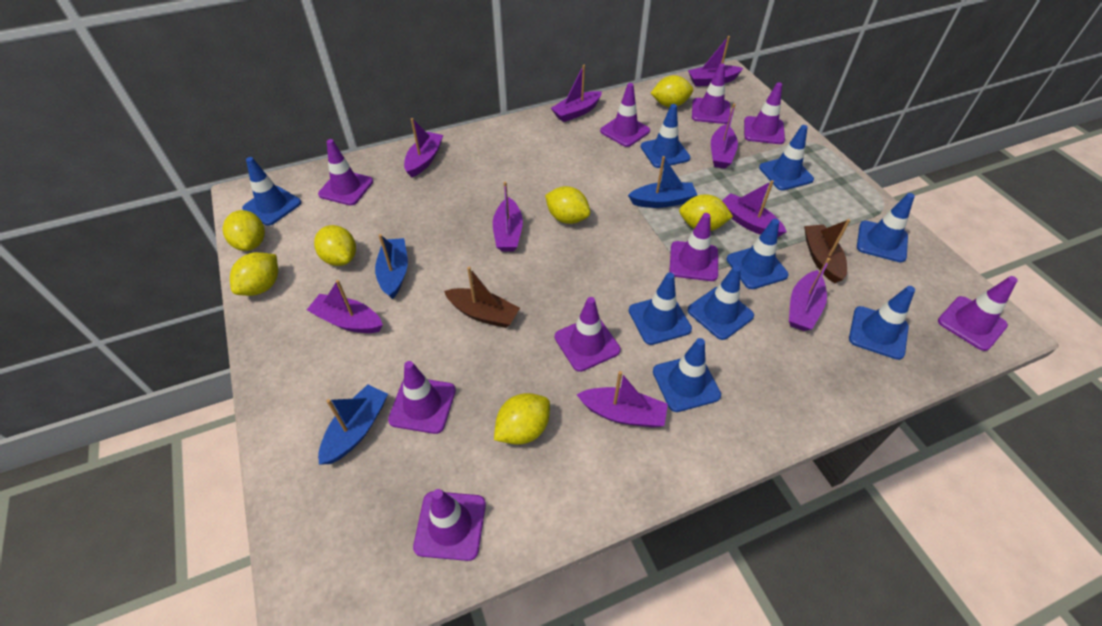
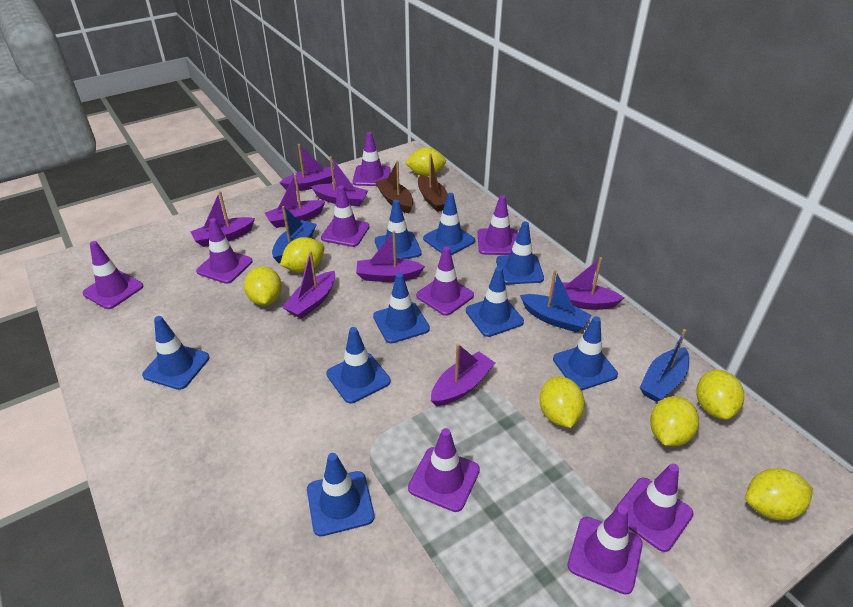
purple boat: [307,280,383,333] [404,118,443,177] [493,182,523,252] [551,65,602,122] [576,371,668,428] [688,36,743,86] [711,104,738,169] [722,180,787,237] [789,258,830,331] = 9 -> [190,191,255,247] [265,174,325,228] [279,144,335,191] [282,251,335,319] [311,156,368,206] [356,231,425,282] [431,343,495,406] [552,257,624,310] = 8

